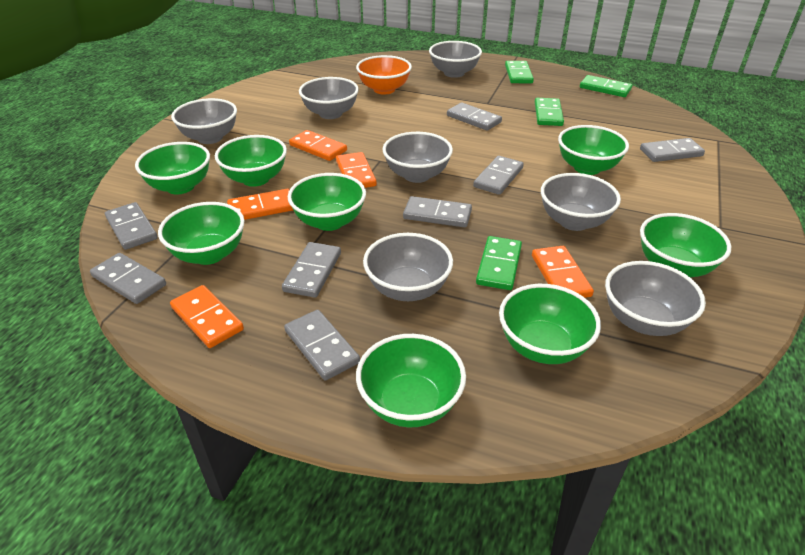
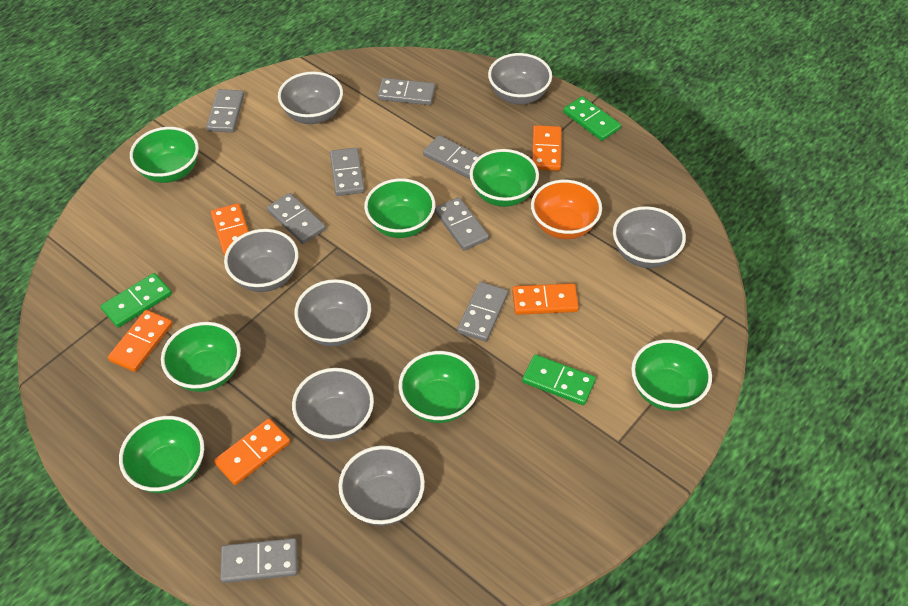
green bowl: [135,142,210,195] [158,202,245,265] [215,135,287,187] [288,173,366,231] [356,334,466,428] [499,284,601,364] [558,125,629,175] [640,213,731,277] = 8 -> [119,416,204,493] [130,127,199,183] [161,322,241,392] [364,178,435,238] [399,351,479,423] [470,149,539,207] [631,339,712,411] = 7
green domino: [476,236,522,290] [505,61,534,83] [535,98,564,126] [580,75,632,97] = 4 -> [101,273,172,328] [522,354,596,405] [563,96,621,141] = 3

